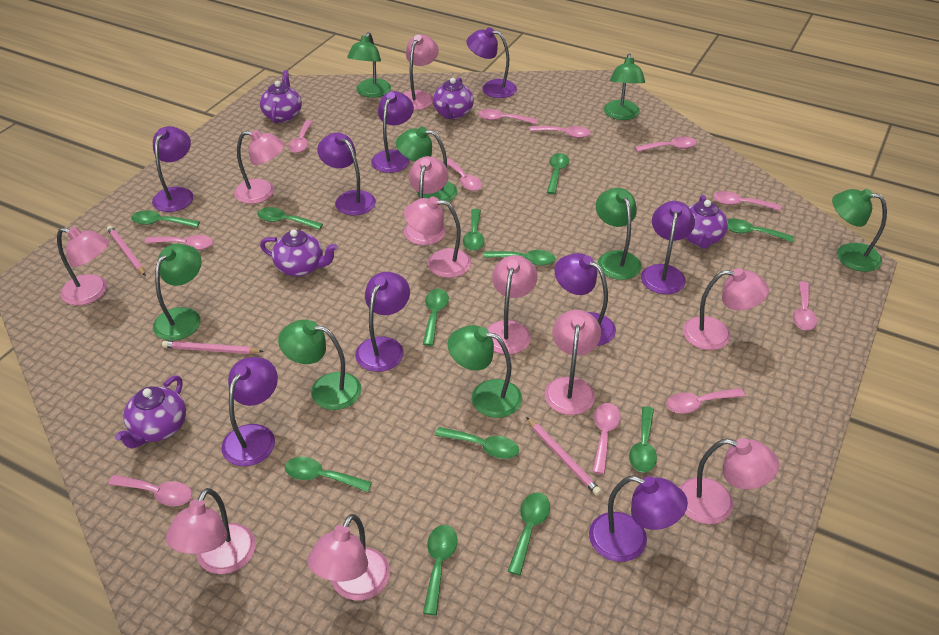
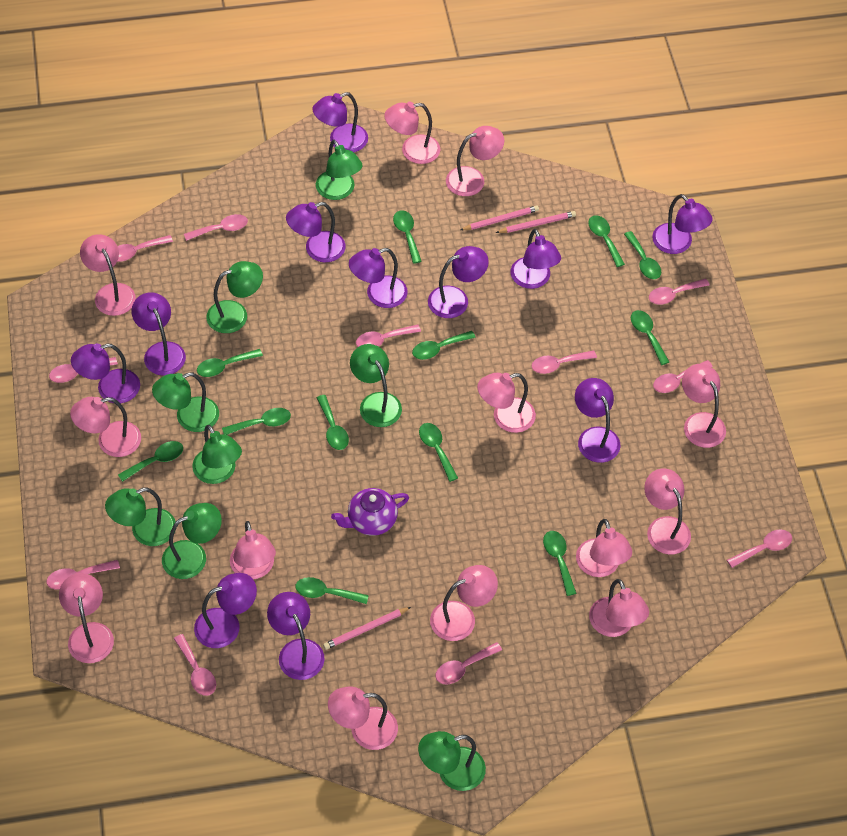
pink lamp: [57,227,109,305] [166,488,256,574] [234,129,285,204] [307,514,390,600] [404,35,439,110] [404,156,449,245] [404,196,471,278] [486,255,537,354] [545,310,601,415] [679,438,779,524] [683,268,769,350] = 11 -> [59,573,114,663] [70,397,141,457] [80,234,136,316] [230,521,276,579] [328,686,398,750] [384,102,440,164] [430,565,498,641] [446,126,504,196] [477,373,536,433] [576,519,632,577] [589,579,649,637] [644,468,691,554] [682,364,726,448] = 13
purple lamp: [152,126,193,212] [221,357,278,466] [317,132,376,216] [355,272,410,372] [371,91,414,173] [467,27,517,98] [554,253,616,346] [589,476,688,562] [641,201,695,294] = 9 -> [71,344,140,403] [131,292,186,376] [194,573,257,648] [267,592,324,680] [286,202,345,262] [313,92,368,152] [349,248,408,308] [428,246,489,318] [510,229,561,289] [575,378,620,463] [652,194,713,254] = 11
purple teapot: [115,375,186,448] [260,70,302,124] [260,229,338,277] [433,77,474,119] [685,195,728,249] = 5 -> [331,488,409,536] = 1

